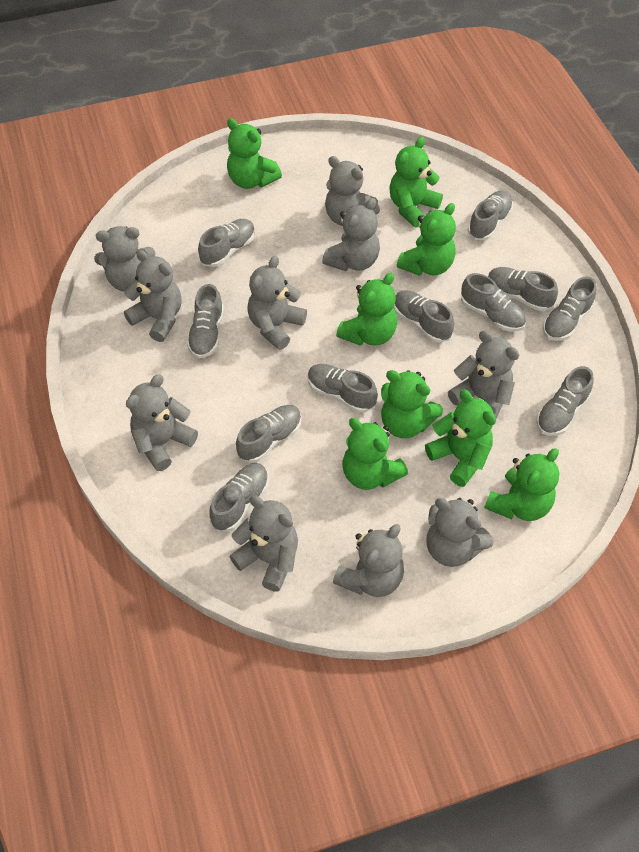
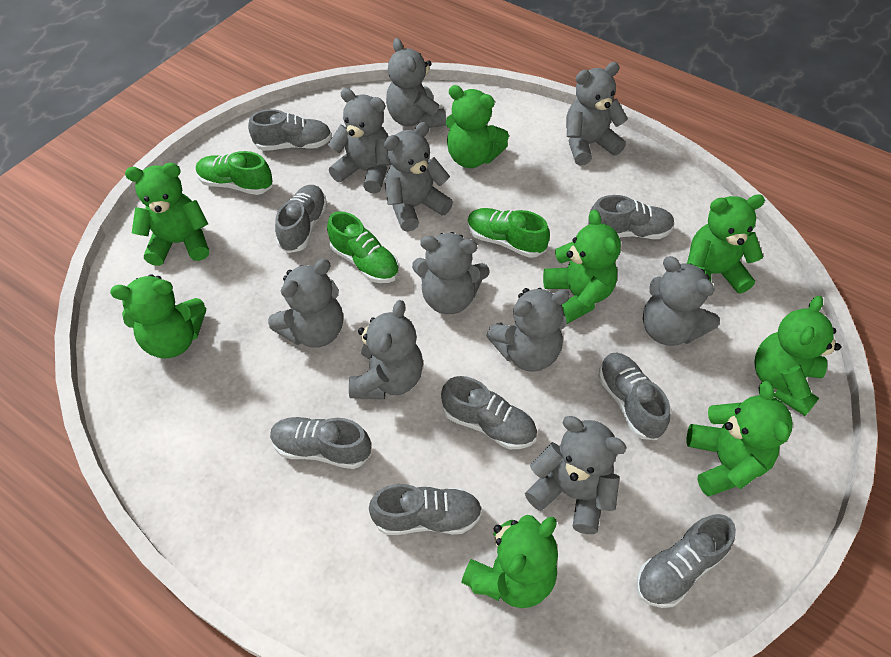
green shoe: none = 0 -> [196,151,273,195] [327,211,399,283] [467,208,550,258] = 3
grey shoe: [187,284,224,358] [198,219,255,267] [210,463,269,532] [236,405,301,463] [308,364,378,413] [393,290,454,343] [461,273,526,332] [468,190,513,240] [488,267,558,311] [536,366,594,436] [543,277,597,341] = 11 -> [248,109,332,151] [270,417,371,469] [275,185,327,253] [369,484,482,535] [441,376,537,449] [588,195,675,239] [598,352,670,440] [636,514,736,608] = 8

